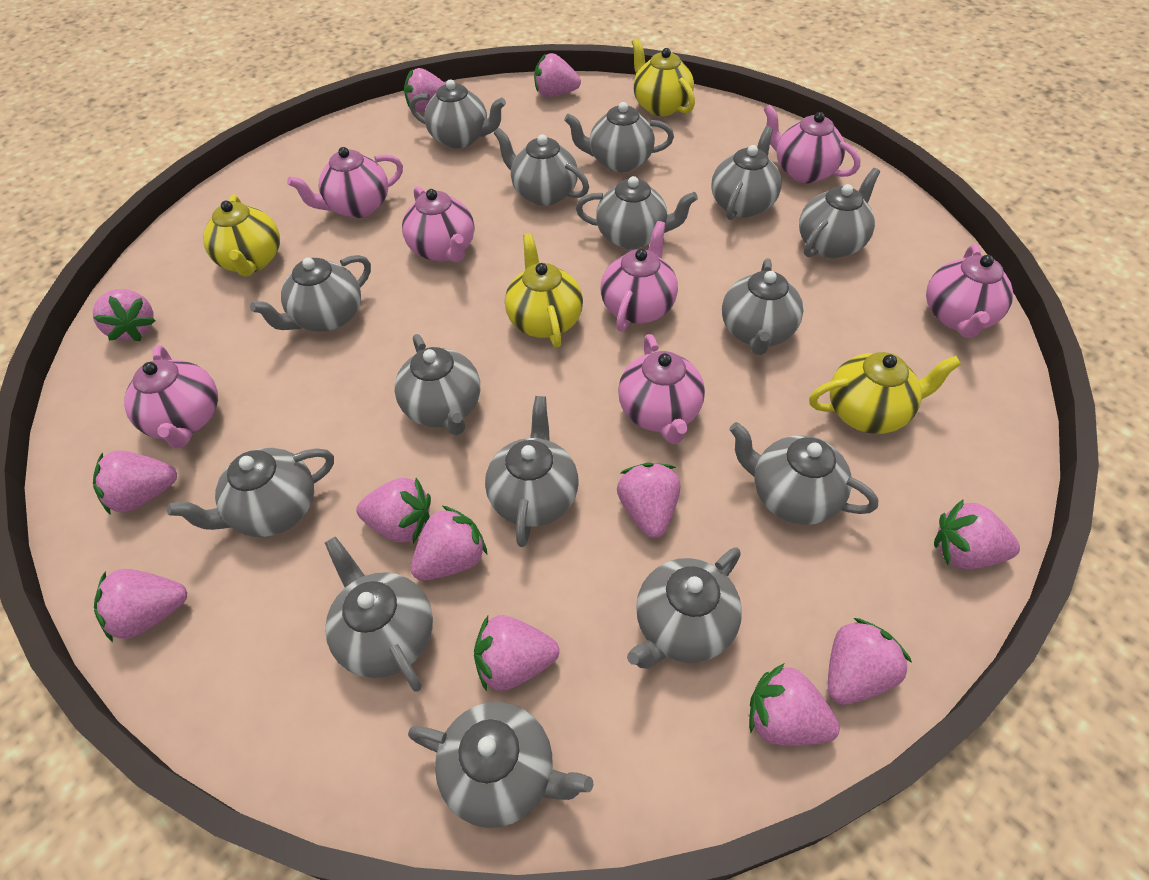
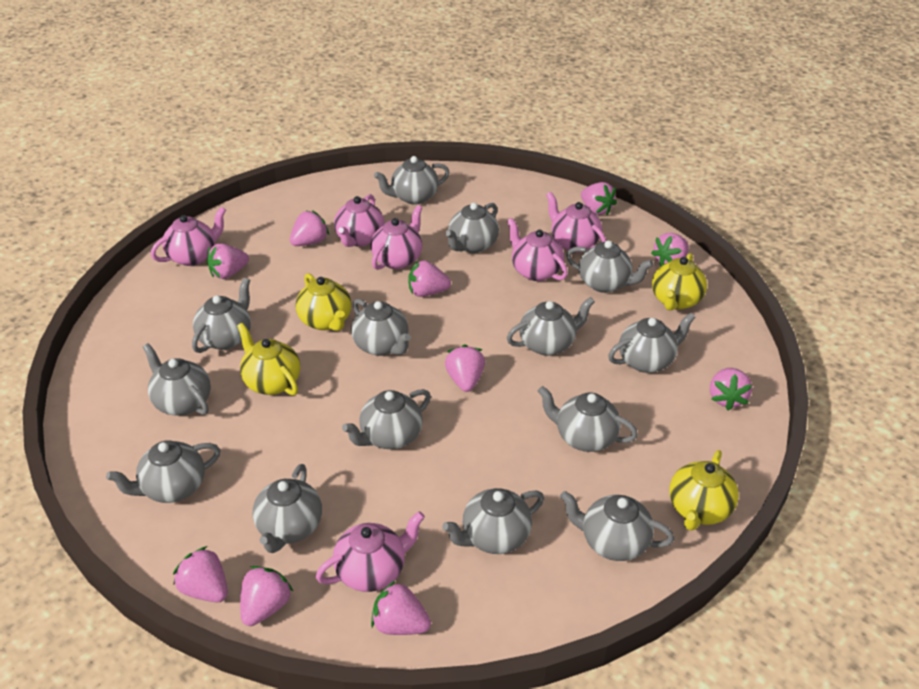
grey teapot: [167,448,334,537] [250,255,371,332] [325,537,433,692] [395,334,480,435] [408,702,594,828] [410,80,506,148] [485,396,578,547] [494,128,589,206] [564,102,674,172] [576,176,698,249] [627,547,742,669] [712,126,782,220] [722,258,803,355] [729,422,878,525] [799,168,880,258] = 15 -> [106,440,220,503] [143,343,211,416] [192,278,251,353] [253,464,322,553] [342,389,431,449] [351,299,411,356] [374,156,450,205] [442,488,544,554] [445,203,499,253] [507,297,595,356] [538,386,638,452] [560,491,674,561] [566,240,654,293] [608,313,696,373] = 14
pink strawberry: [93,289,156,341] [93,450,177,515] [94,569,187,642] [356,478,431,543] [404,68,446,112] [411,506,487,581] [474,615,559,692] [534,53,581,97] [617,463,680,538] [749,663,840,746] [828,618,912,705] [934,499,1020,569] = 12 -> [173,546,228,602] [207,243,249,279] [240,566,294,626] [290,210,329,246] [371,580,431,635] [408,261,451,297] [445,344,485,392] [581,182,617,215] [651,233,689,266] [710,368,752,410] = 10
pink teapot: [124,345,218,449] [287,147,403,218] [402,186,474,262] [601,221,678,332] [618,334,705,444] [763,104,860,183] [926,244,1013,338] = 7 -> [151,207,226,266] [316,511,425,592] [334,194,384,247] [371,205,422,270] [507,218,568,281] [546,192,606,253] = 6

